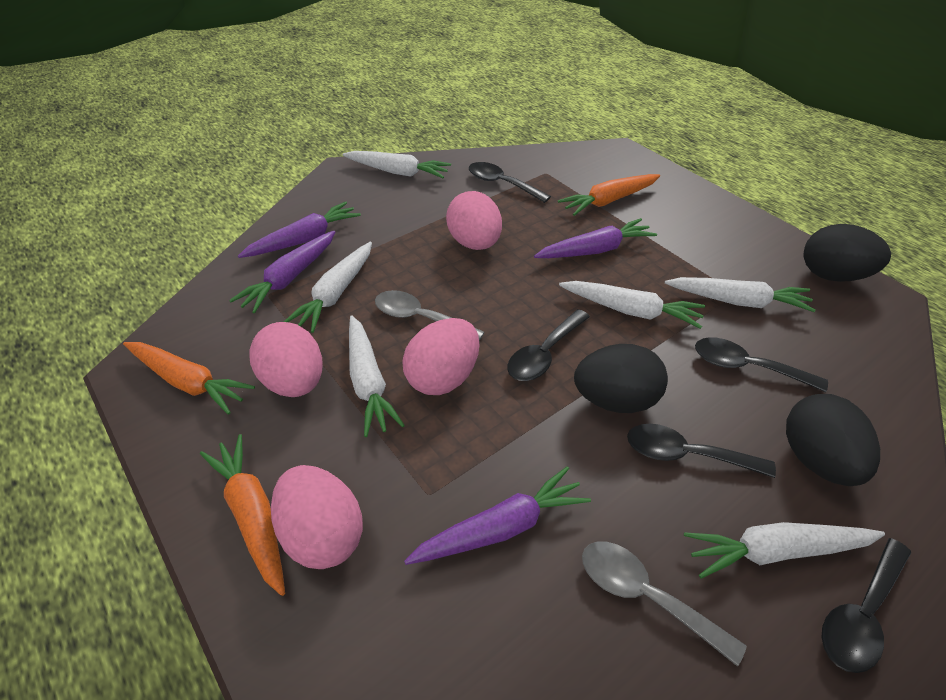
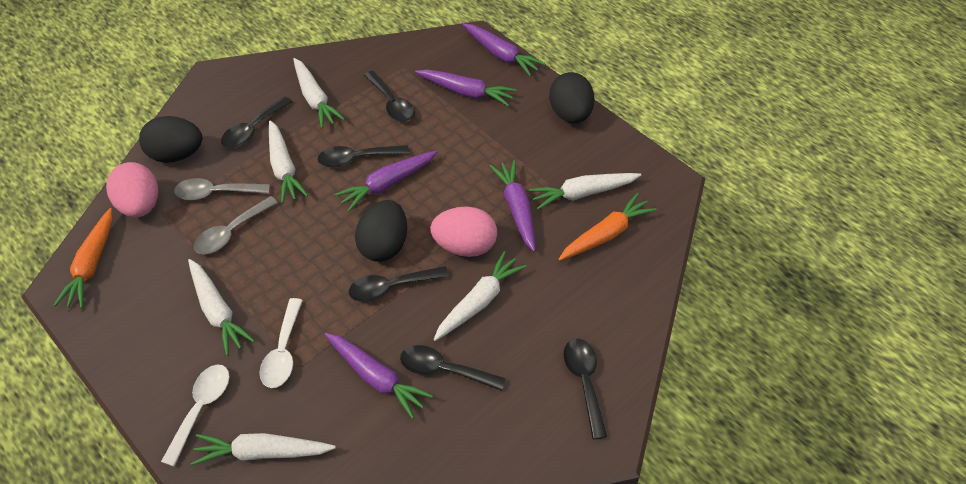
black spoon: [469,162,551,203] [507,309,590,381] [627,424,776,478] [695,337,828,392] [822,538,911,673] = 5 -> [221,97,293,148] [318,145,409,168] [349,266,449,302] [364,71,415,122] [400,345,506,391] [564,339,607,439] = 6
orange carrot: [123,342,255,415] [200,434,285,596] [558,174,660,216] = 3 -> [53,208,113,308] [558,193,657,261] = 2
pink egg: [249,322,323,397] [271,465,363,569] [402,318,480,395] [446,191,502,250] = 4 -> [106,162,158,218] [430,207,497,257] = 2
purple carrot: [229,231,335,313] [238,201,361,258] [404,466,591,565] [534,218,657,258] = 4 -> [324,333,433,419] [334,151,437,212] [415,69,517,106] [462,23,546,76] [490,160,536,252] = 5
white spoon: none = 0 -> [161,365,230,467] [259,298,303,388] = 2

